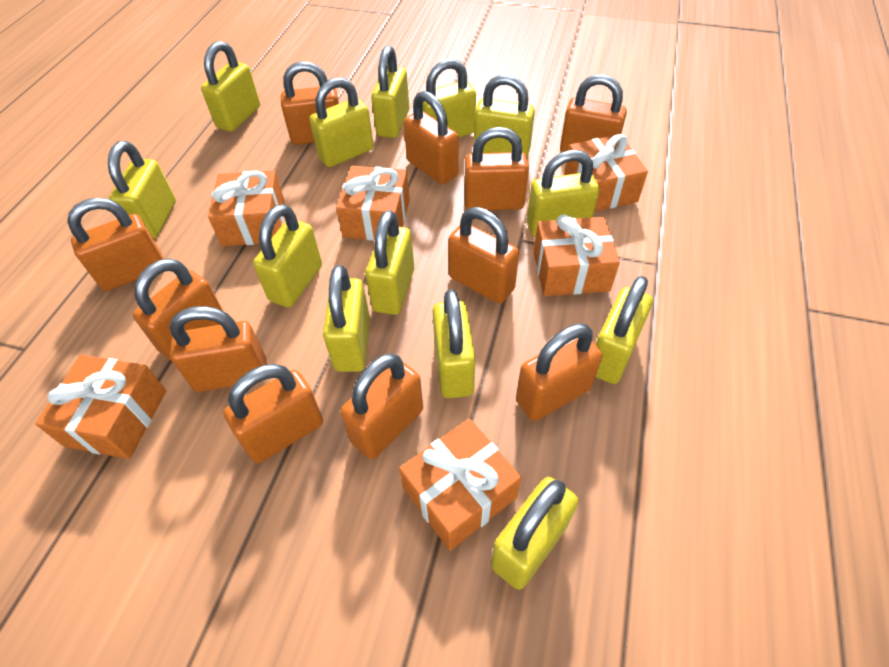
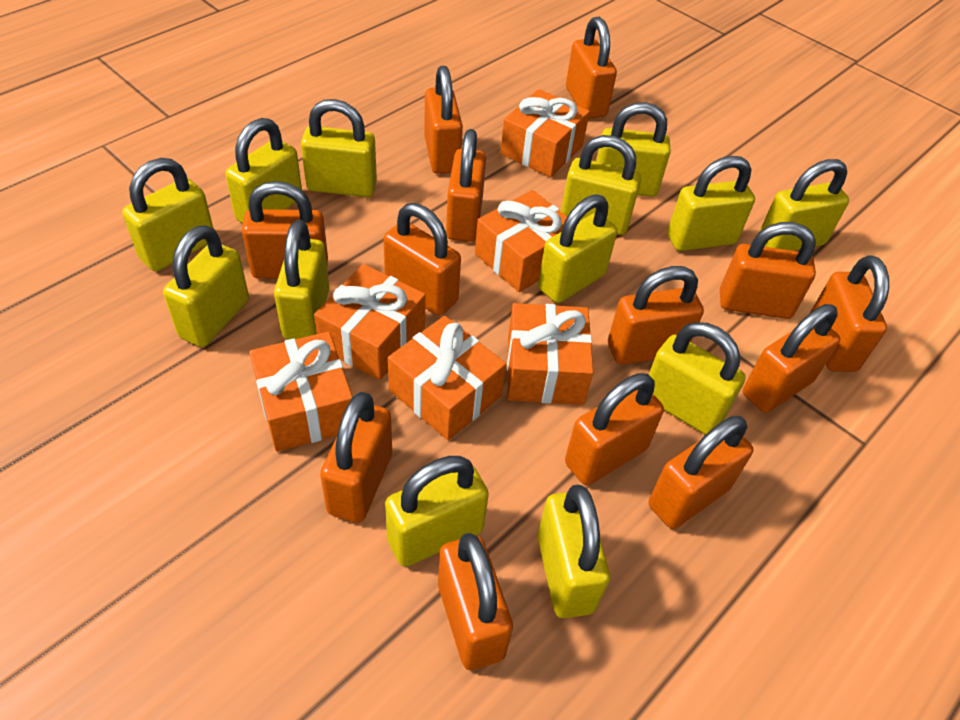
orange padlock: [67,198,164,291] [133,259,223,361] [169,306,266,392] [223,364,323,463] [281,61,339,145] [341,353,423,459] [404,91,459,184] [448,207,519,304] [465,127,529,210] [516,324,603,421] [560,74,627,152] = 11 -> [242,181,328,278] [320,392,392,523] [383,203,461,316] [424,66,463,174] [438,533,513,670] [446,129,486,242] [565,373,664,485] [566,17,617,119] [608,266,704,365] [649,416,754,529] [720,222,816,319] [743,304,840,413] [810,255,889,372] = 13

